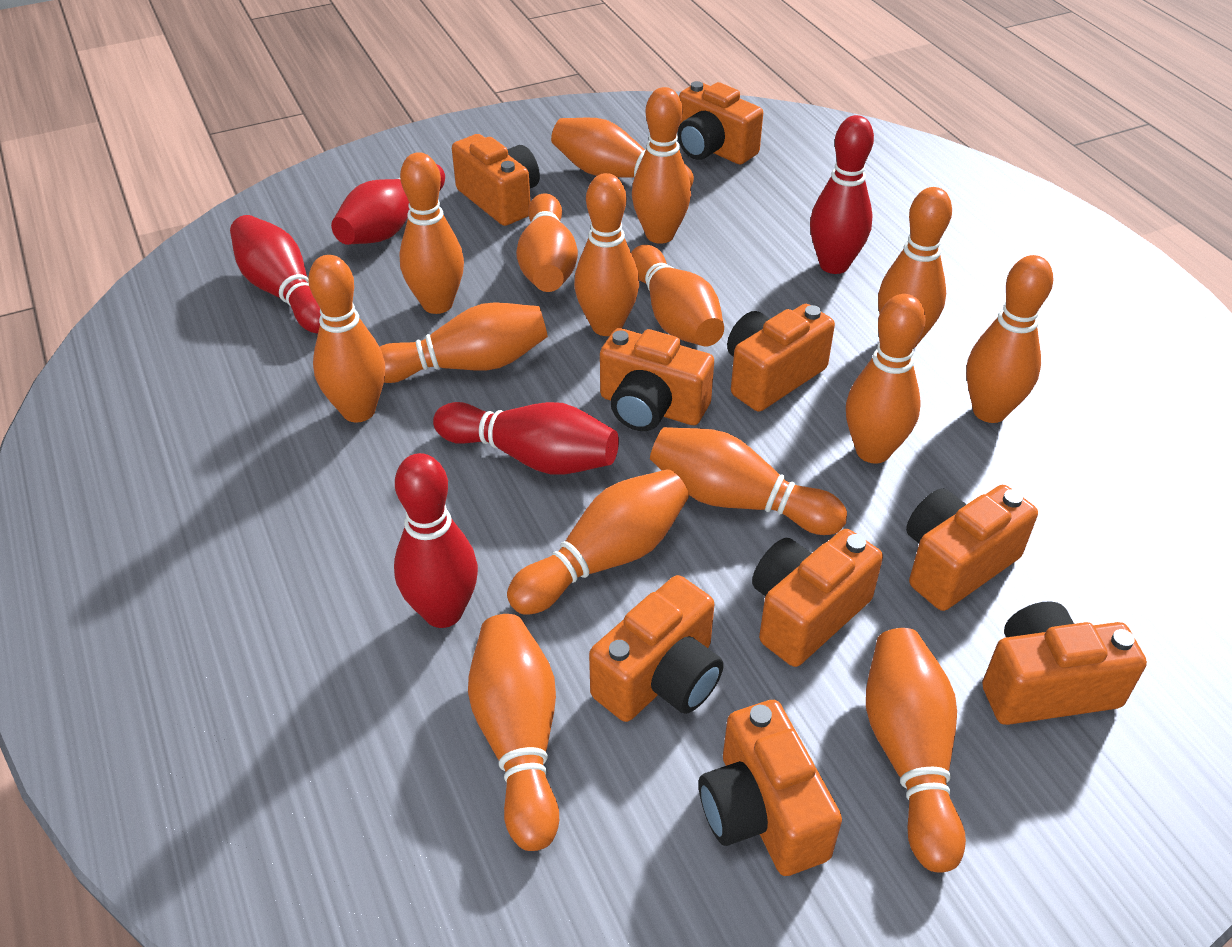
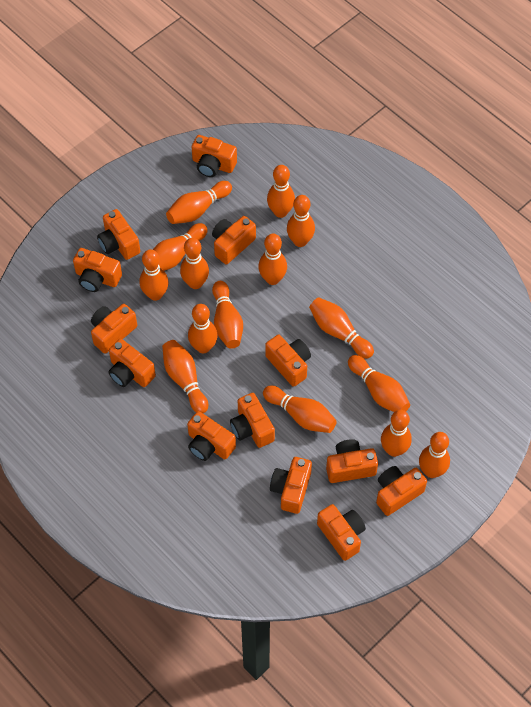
orange camera: [452,134,540,226] [589,575,724,722] [600,328,714,431] [677,81,763,164] [699,700,842,876] [727,304,835,412] [752,529,883,667] [906,485,1038,611] [982,601,1147,725] = 9 -> [73,248,122,292] [91,304,137,354] [97,209,140,260] [108,339,156,387] [187,411,236,461] [192,135,237,177] [212,216,256,264] [230,393,275,448] [265,335,311,387] [270,457,312,514] [317,504,366,561] [326,439,378,483] [376,466,427,516] = 13
red bowling pin: [230,215,321,334] [331,164,445,245] [394,453,478,628] [433,402,619,475] [810,115,874,274] = 5 -> none = 0

